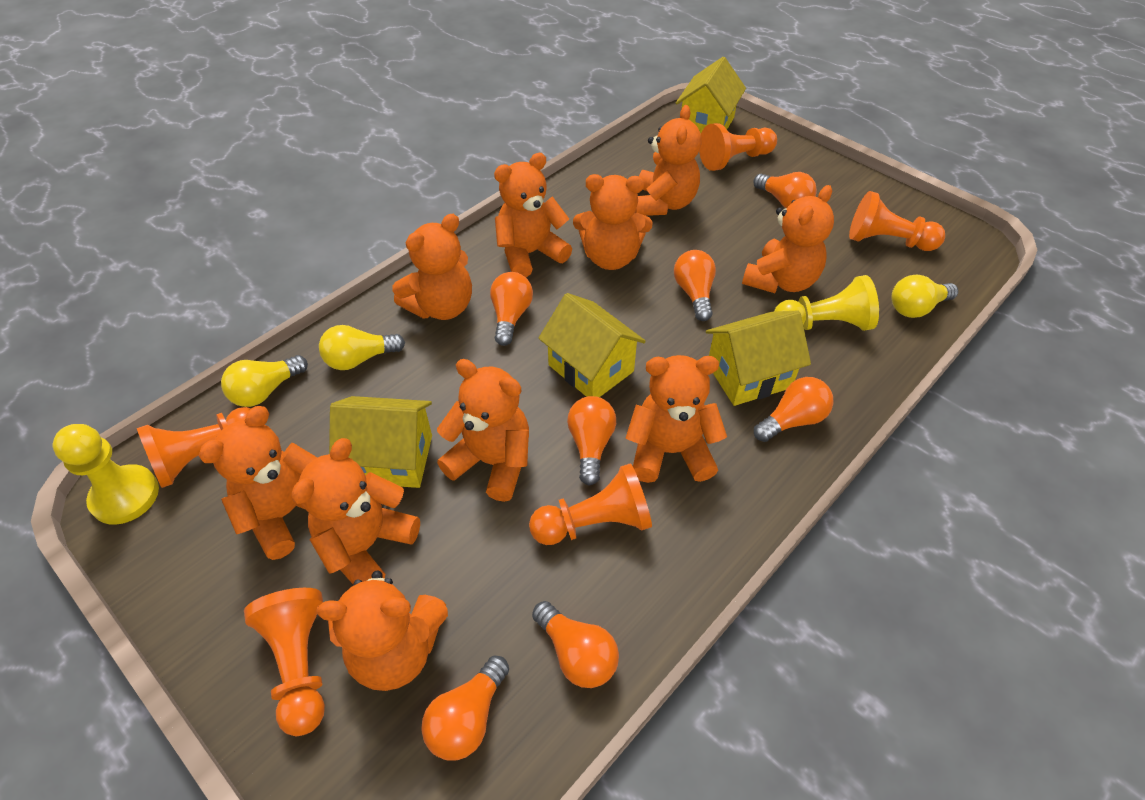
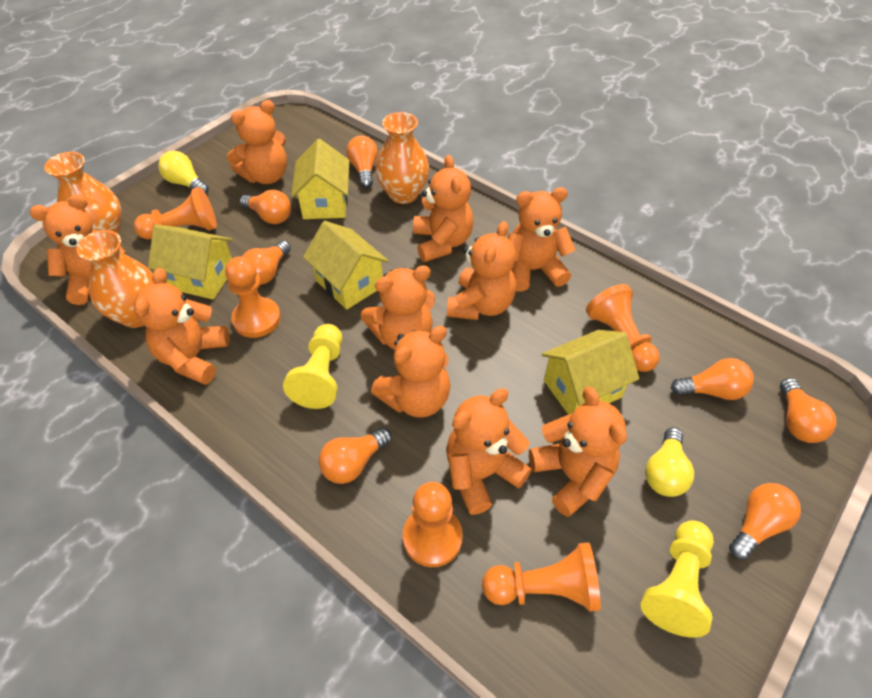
orange vase: none = 0 -> [44,152,121,235] [76,230,154,328] [375,112,429,204] = 3
yellow light bulb: [221,355,308,407] [319,325,405,370] [891,274,958,318] = 3 -> [158,151,209,194] [645,427,694,497] = 2

